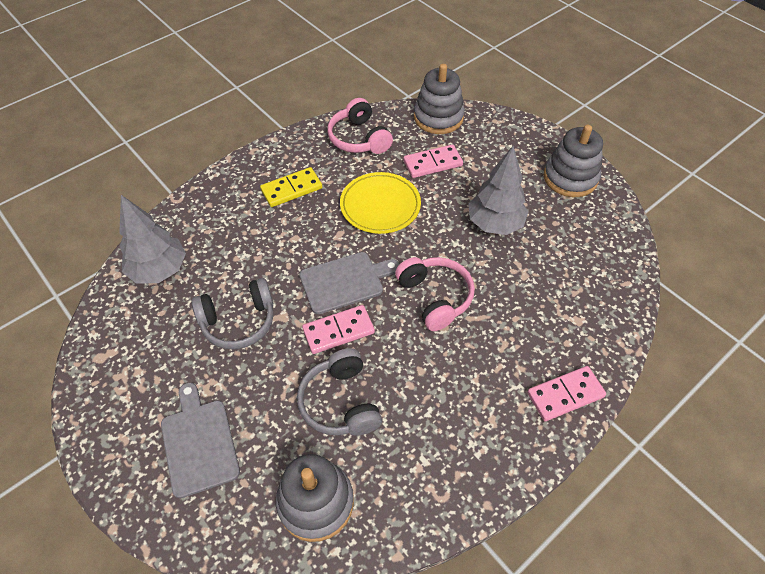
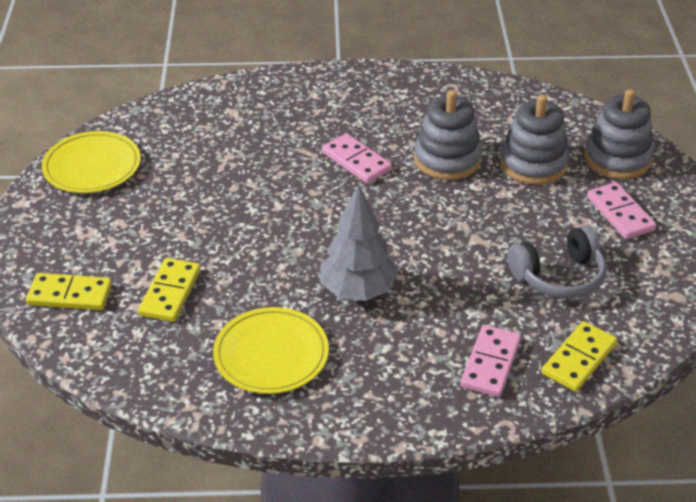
grey cutting board: [161,382,240,498] [299,252,399,314] = 2 -> none = 0
grey headphones: [191,278,274,349] [297,348,382,436] = 2 -> [507,225,606,299] = 1
grey tree: [119,195,186,284] [469,146,528,235] = 2 -> [320,184,398,301] = 1
pink headphones: [327,98,393,154] [395,257,475,331] = 2 -> none = 0
yellow domino: [260,167,322,207] = 1 -> [26,273,112,310] [138,258,201,322] [542,321,617,392] = 3
yellow plate: [340,172,421,234] = 1 -> [42,131,141,193] [213,307,329,394] = 2

